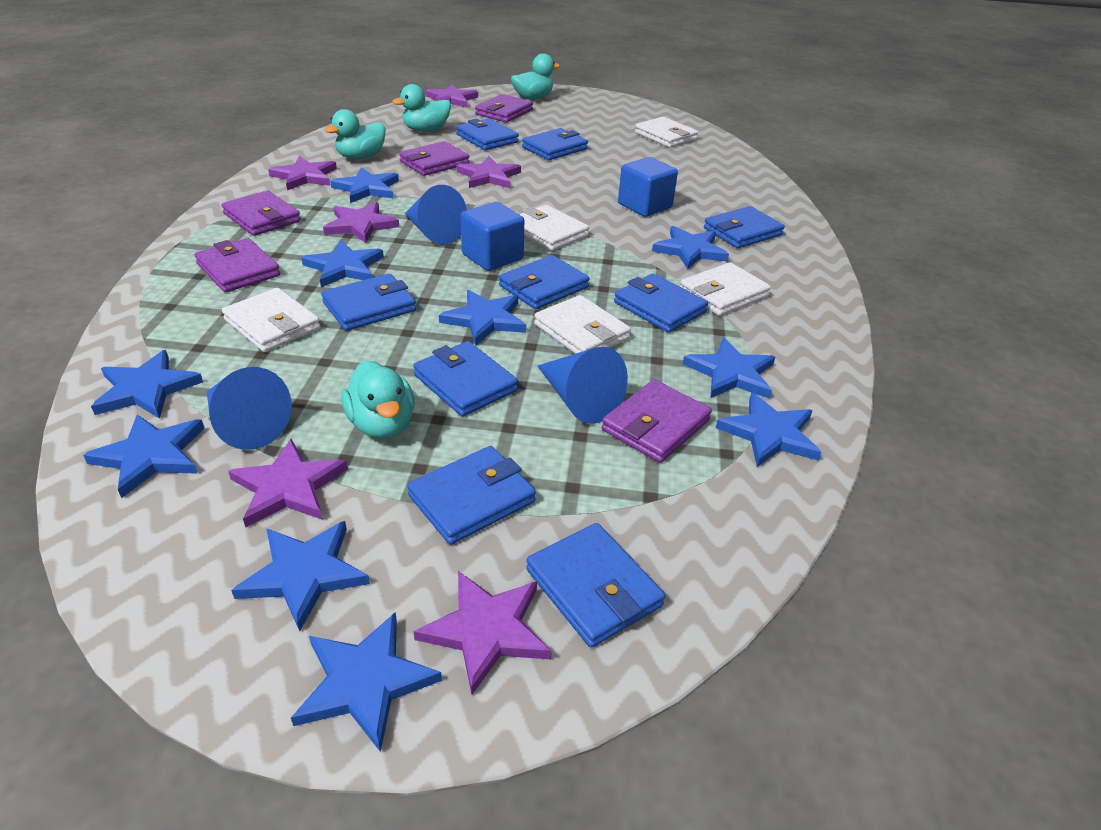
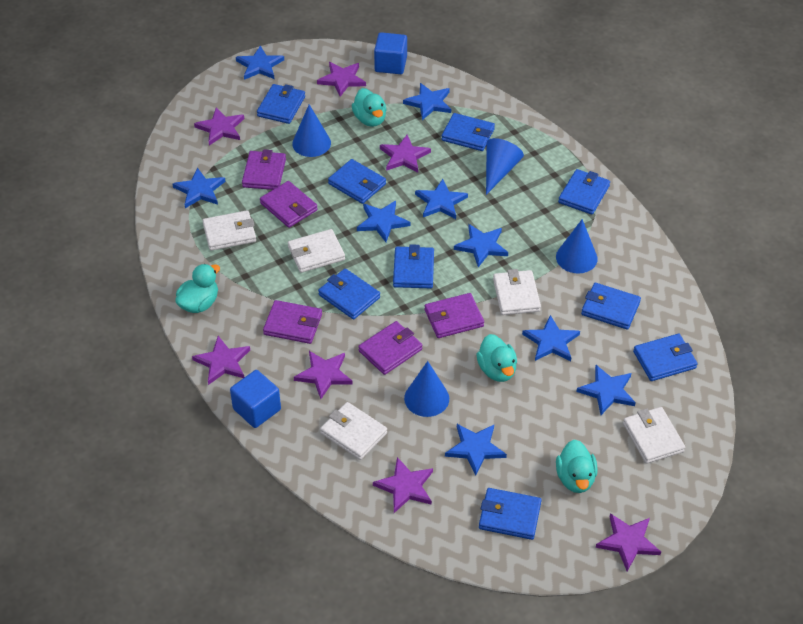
blue cone: [207,367,292,450] [404,185,467,244] [538,347,628,424] = 3 -> [292,104,331,157] [404,361,449,417] [486,138,524,195] [556,219,598,273] = 4
blue star: [83,415,205,498] [91,350,203,419] [231,521,370,631] [291,612,442,752] [301,240,384,287] [330,167,399,203] [439,290,526,345] [652,226,729,269] [683,338,775,399] [716,392,821,467] = 10 -> [172,168,226,208] [236,45,284,80] [357,201,410,242] [403,83,451,120] [415,179,468,219] [445,424,507,476] [454,224,508,267] [522,315,580,361] [576,365,636,415] = 9
purple star: [228,439,348,528] [268,156,337,190] [323,202,399,243] [414,571,552,695] [425,84,478,108] [457,156,521,188] = 6 -> [192,336,250,385] [194,108,244,145] [294,351,353,399] [317,62,366,97] [373,457,433,513] [380,135,431,173] [595,513,661,571] = 7

